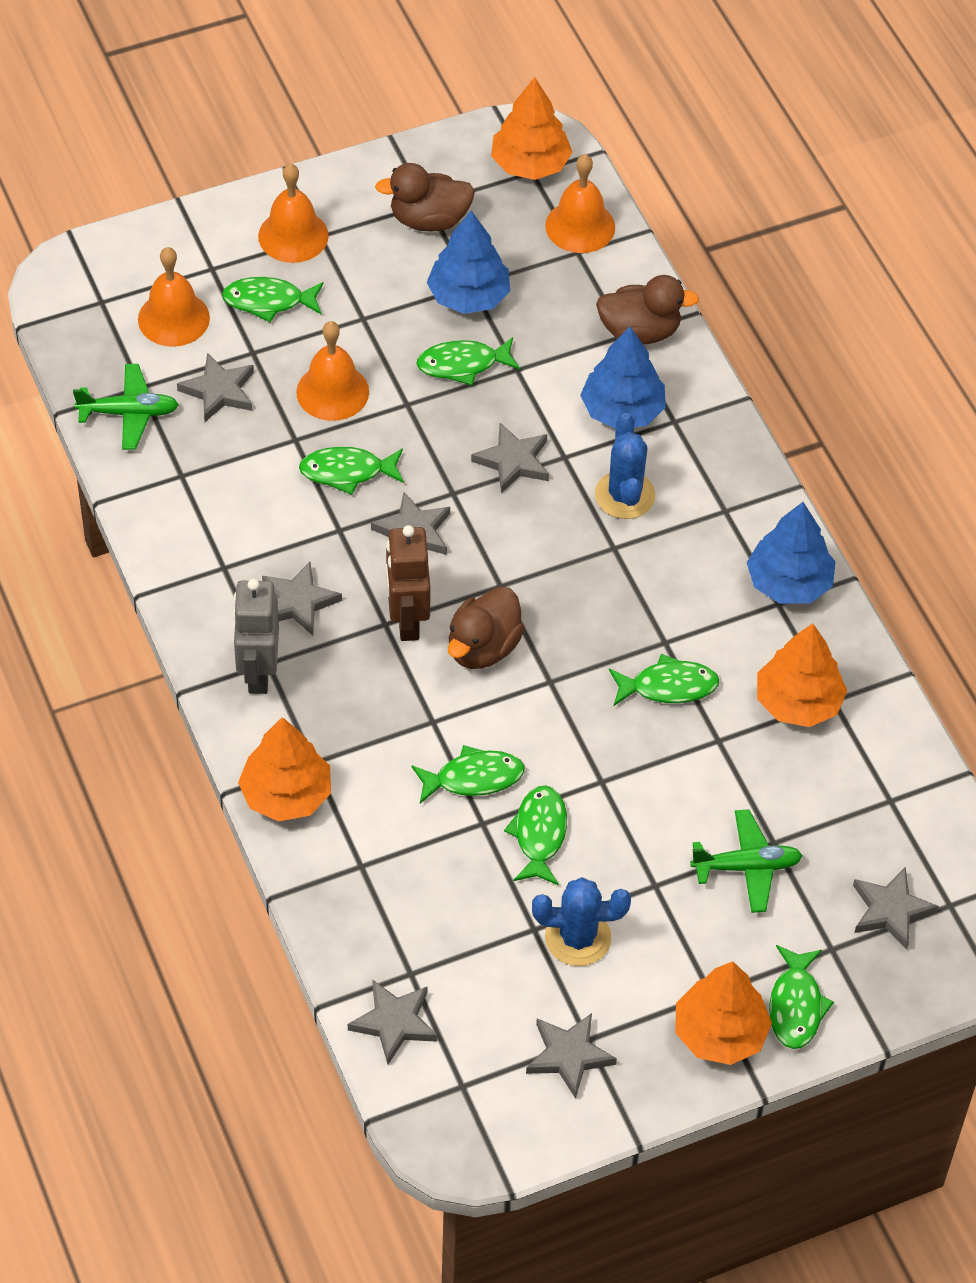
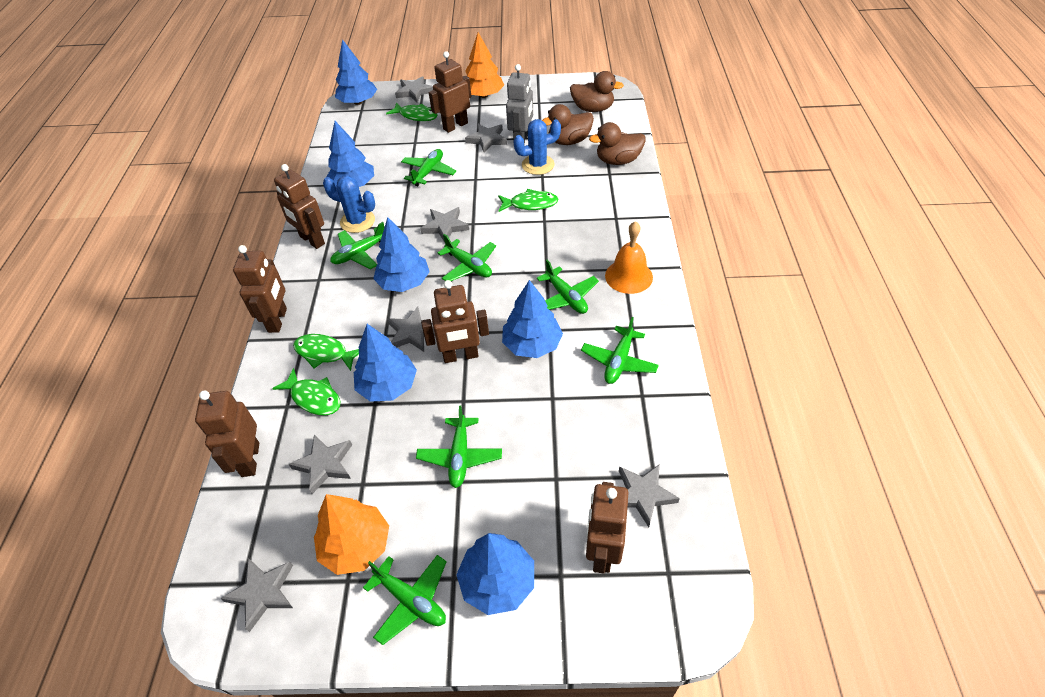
blue tree: [427,211,510,314] [580,327,666,429] [747,502,836,604] = 3 -> [327,121,374,187] [335,39,377,105] [354,324,417,402] [373,217,430,292] [456,533,534,615] [502,280,563,358] = 6
brown robot: [386,525,431,641] = 1 -> [195,390,259,477] [233,245,287,333] [274,164,325,249] [421,280,489,363] [429,51,472,133] [586,482,629,573] = 6
green fish: [222,277,324,322] [299,447,404,495] [411,745,525,804] [416,337,520,385] [504,785,567,886] [609,654,719,706] [769,945,834,1049] = 7 -> [272,368,340,415] [293,334,359,371] [386,102,438,121] [498,189,558,212] = 4
green plane: [73,364,179,450] [690,809,803,913] = 2 -> [330,222,384,269] [363,555,447,645] [401,149,456,186] [416,405,502,488] [437,234,496,281] [537,260,599,314] [581,317,659,384] = 7
orange bell: [138,247,210,347] [258,163,329,263] [296,321,369,421] [545,154,615,253] = 4 -> [605,221,653,294] = 1
orange tree: [238,717,331,822] [491,77,572,180] [675,961,772,1065] [757,623,847,727] = 4 -> [314,494,389,575] [465,32,504,98] = 2

